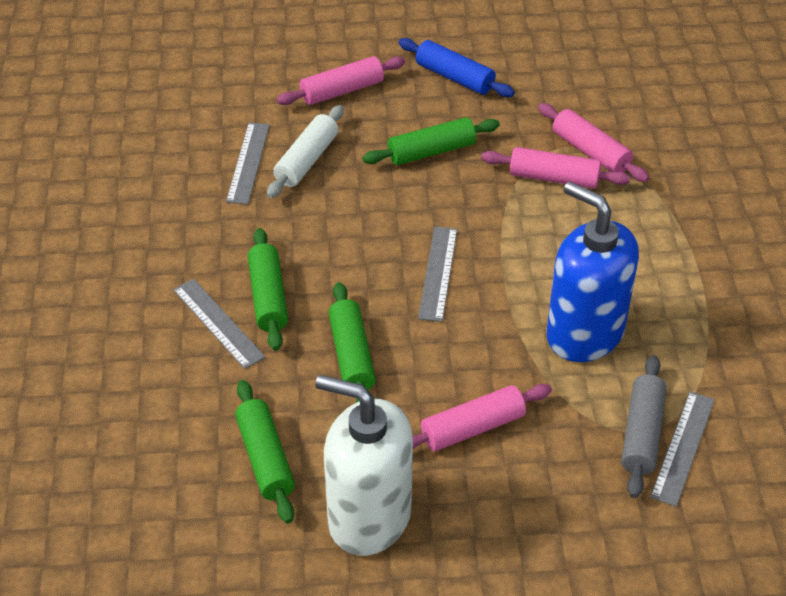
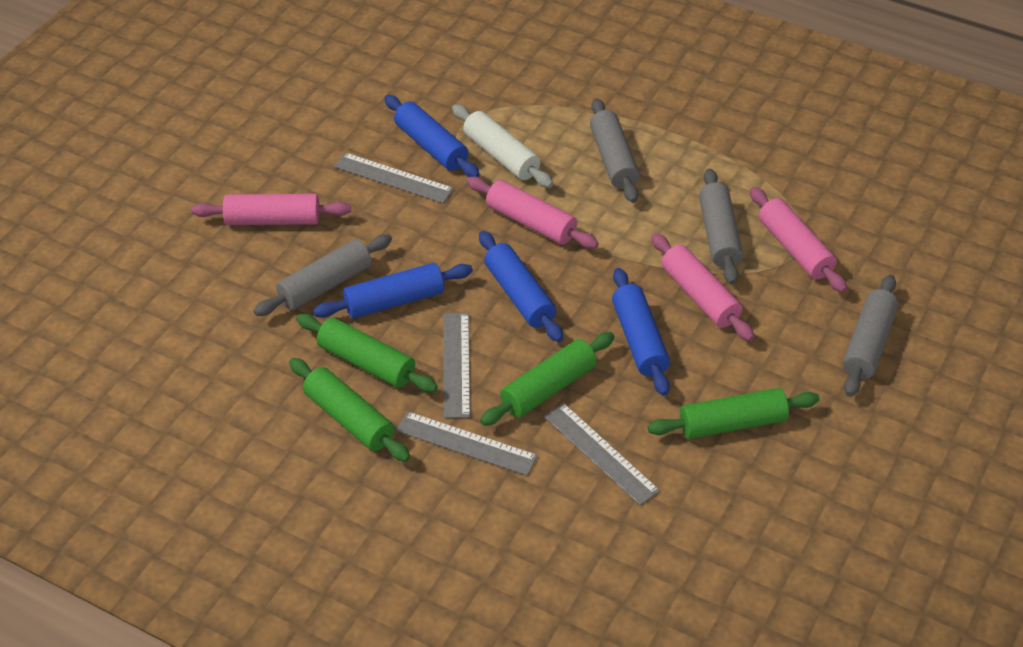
blue rolling pin: [398,38,515,97] = 1 -> [313,263,473,318] [384,95,480,177] [479,231,563,342] [612,268,670,396] = 4
blue soap dispenser: [547,181,639,362] = 1 -> none = 0
grey rolling pin: [621,355,667,498] = 1 -> [254,234,392,316] [590,98,639,203] [699,168,743,285] [843,275,898,397] = 4
white soap dispenser: [315,375,413,556] = 1 -> none = 0

